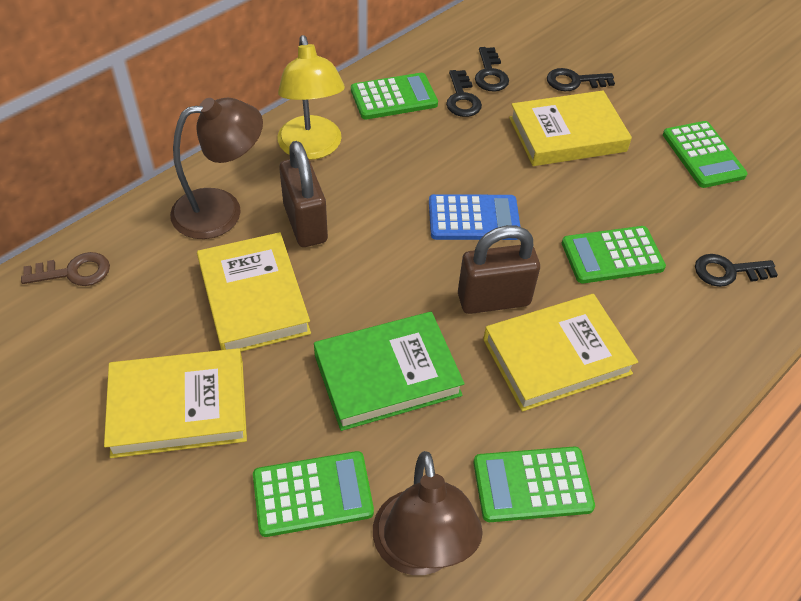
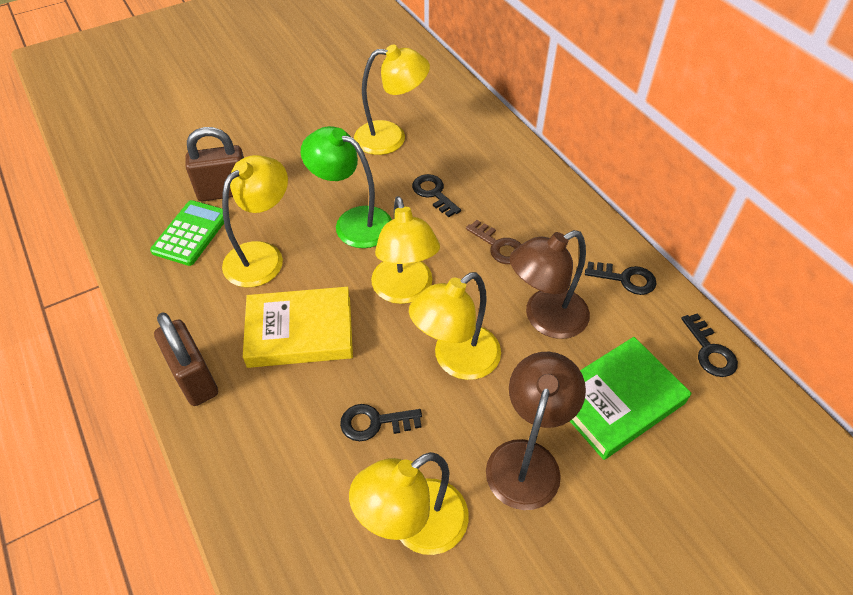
blue calculator: [429,194,520,240] = 1 -> none = 0
green calculator: [253,451,374,537] [351,73,438,119] [473,447,595,522] [562,226,666,283] [663,121,747,188] = 5 -> [150,200,224,266] = 1
green lamp: none = 0 -> [301,126,392,248] = 1
yellow book: [104,348,247,458] [197,232,311,352] [483,294,638,412] [509,90,632,166] = 4 -> [243,287,353,368] = 1
yellow lamp: [277,35,345,160] = 1 -> [222,155,288,288] [349,452,469,555] [354,45,430,155] [371,196,440,304] [409,272,501,380] = 5

